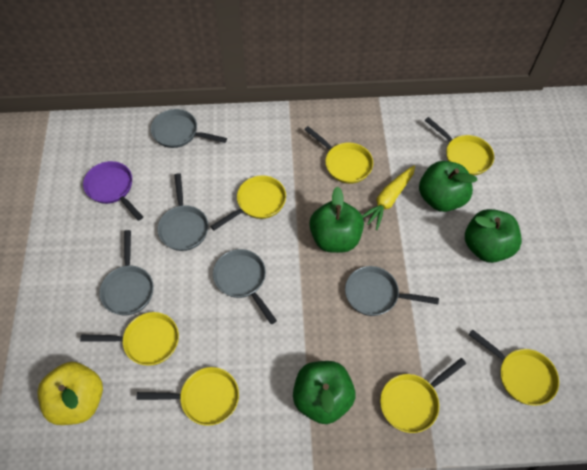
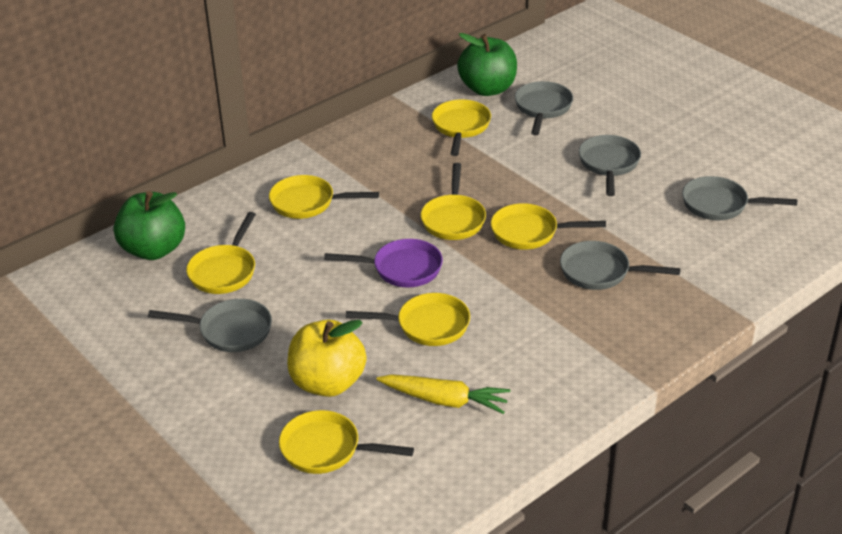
green apple: [293,361,355,424] [309,186,364,253] [419,161,478,212] [465,209,522,263] = 4 -> [114,191,185,260] [457,33,517,96] = 2

